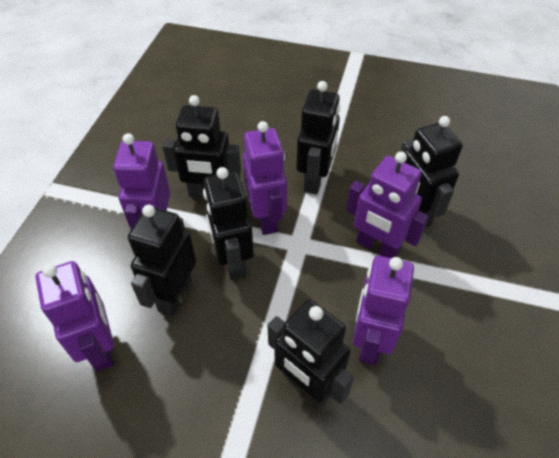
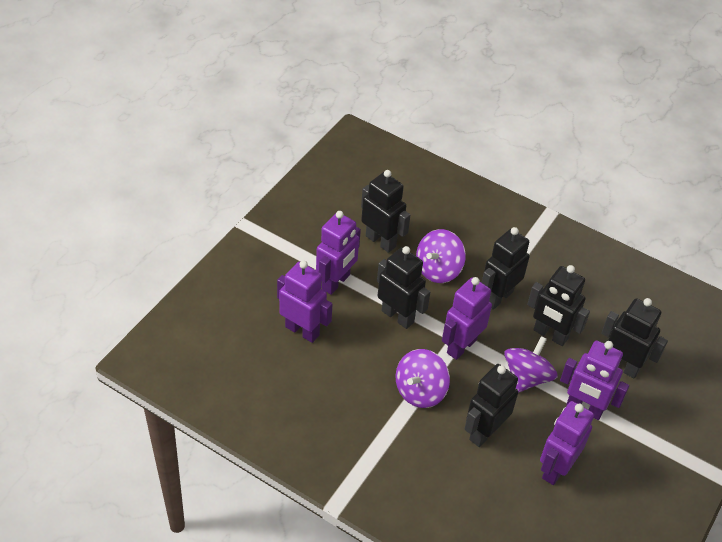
purple spinning top: none = 0 -> [396,349,450,408] [416,229,466,283] [504,336,558,393] = 3

